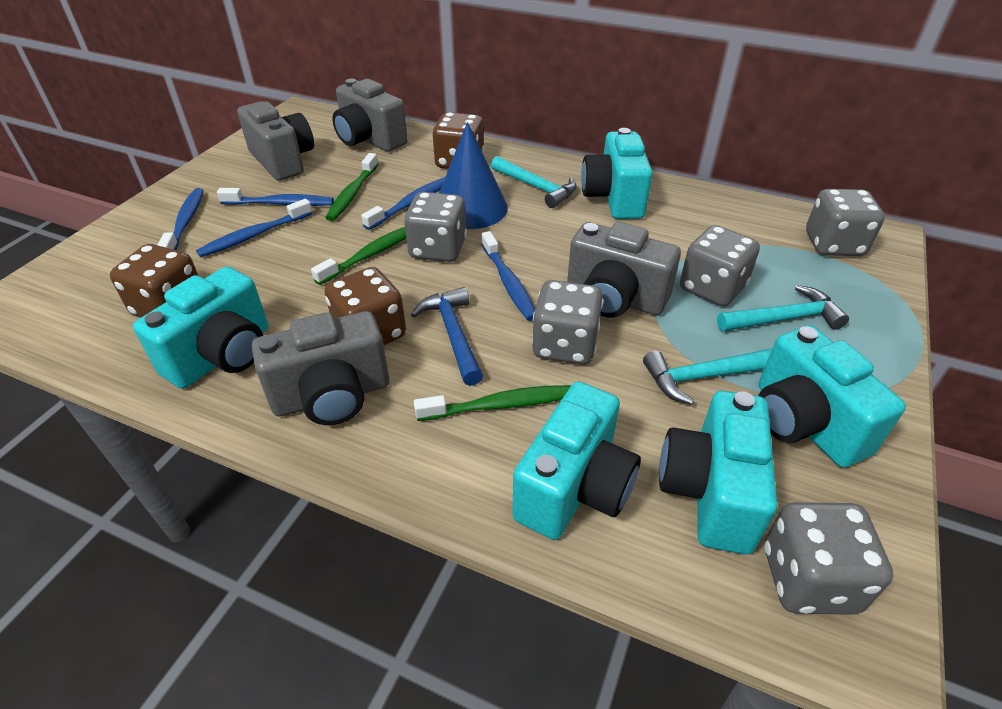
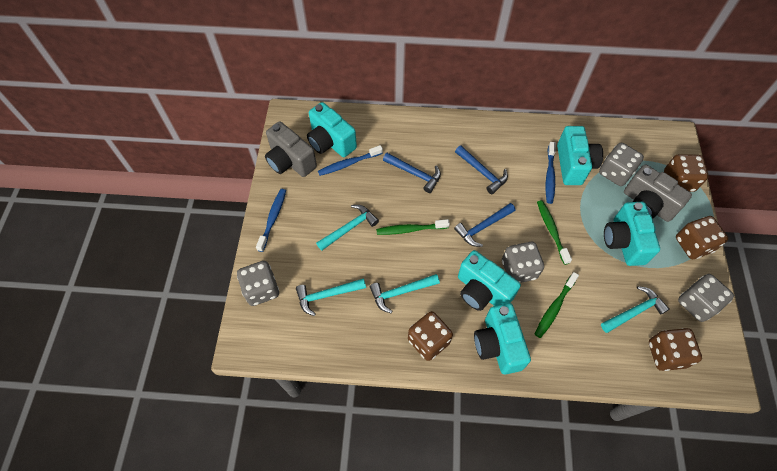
blue cone: [439,122,508,229] = 1 -> none = 0
blue hammer: [411,287,483,386] = 1 -> [383,153,441,193] [454,203,515,247] [455,145,508,194] = 3
blue toothbrush: [158,188,204,250] [196,199,313,257] [217,188,334,206] [361,177,445,230] [481,231,535,321] = 5 -> [256,189,286,252] [318,145,383,176] [546,142,556,204] = 3
brown dice: [110,244,198,318] [325,267,406,345] [432,112,484,169] = 3 -> [408,311,453,361] [649,328,702,371] [664,154,708,192] [676,216,728,259] = 4
grey camera: [237,101,314,181] [252,311,389,425] [332,79,408,152] [567,222,681,317] = 4 -> [265,121,317,177] [624,164,692,222] = 2
grey dice: [404,192,467,262] [532,280,603,364] [680,225,760,306] [764,502,893,615] [806,189,885,256] = 5 -> [237,261,279,306] [502,242,544,283] [599,143,644,186] [678,274,734,322] = 4
turquoise hammer: [491,156,577,208] [643,348,772,405] [717,285,849,332] = 3 -> [296,278,366,316] [316,205,379,251] [370,274,440,313] [601,286,670,333] = 4

